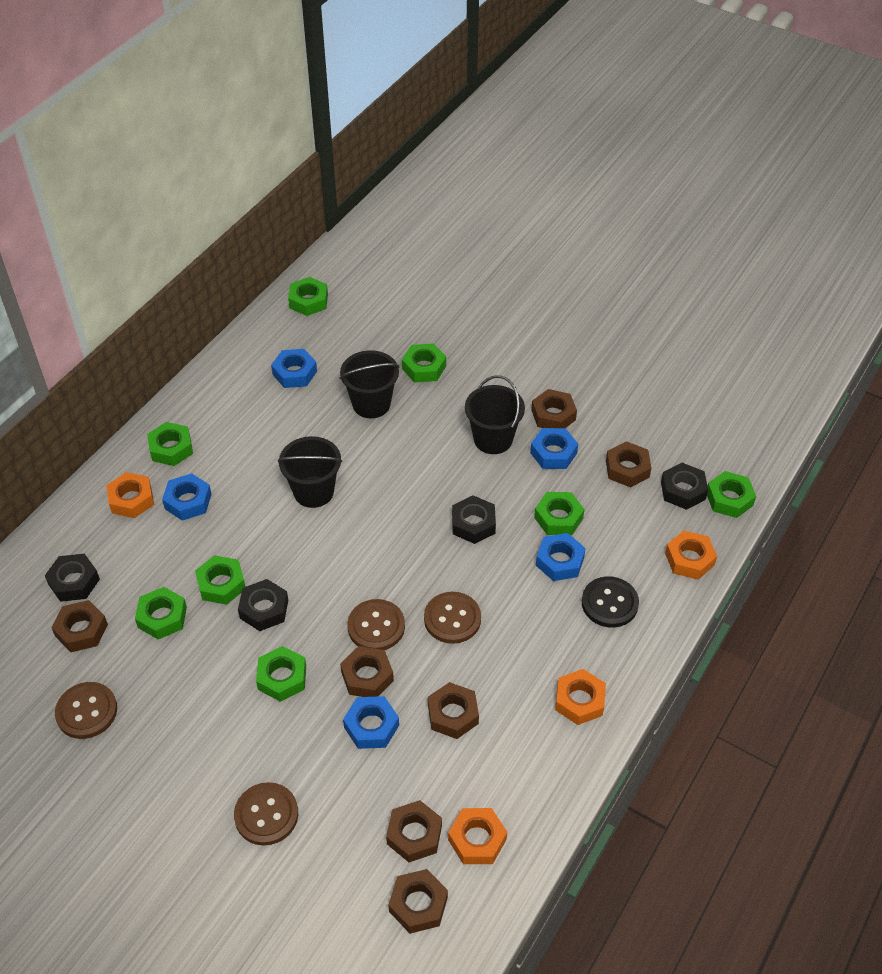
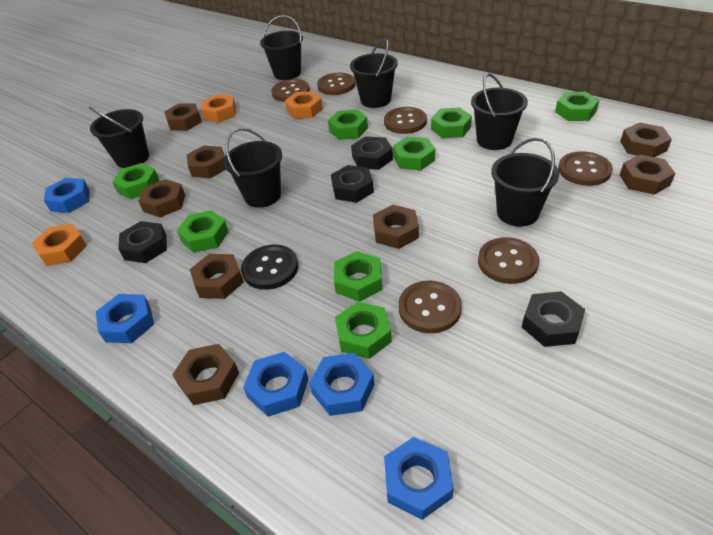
black bucket: [278,436,342,508] [340,350,399,418] [465,375,525,454] = 3 -> [89,107,149,168] [224,128,282,208] [260,15,303,80] [350,39,398,108] [471,73,528,150] [491,138,559,227] = 6
brown button: [55,682,117,739] [234,782,298,846] [347,599,405,650] [424,592,481,644] = 4 -> [271,79,310,102] [317,73,355,95] [384,107,427,134] [398,280,462,333] [478,237,539,284] [558,151,613,186] = 6
brown nut: [51,600,108,652] [340,646,394,697] [386,800,442,862] [388,869,448,934] [428,682,479,739] [531,389,577,428] [606,441,651,488] = 7 -> [139,179,185,217] [164,103,202,130] [172,344,239,405] [187,145,226,178] [190,254,244,299] [373,205,419,249] [620,122,672,157] [620,154,675,195] = 8
orange nut: [106,472,154,518] [448,808,507,864] [555,669,606,725] [665,530,717,579] = 4 -> [32,224,87,266] [201,94,236,123] [285,91,323,119] = 3

